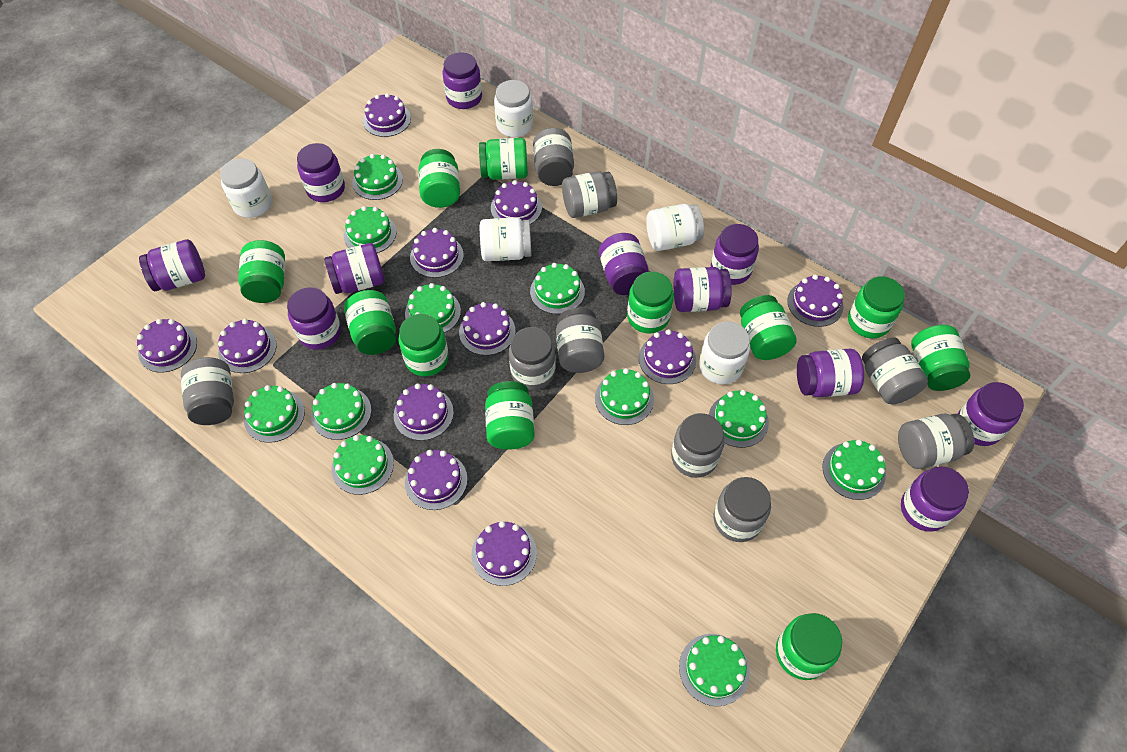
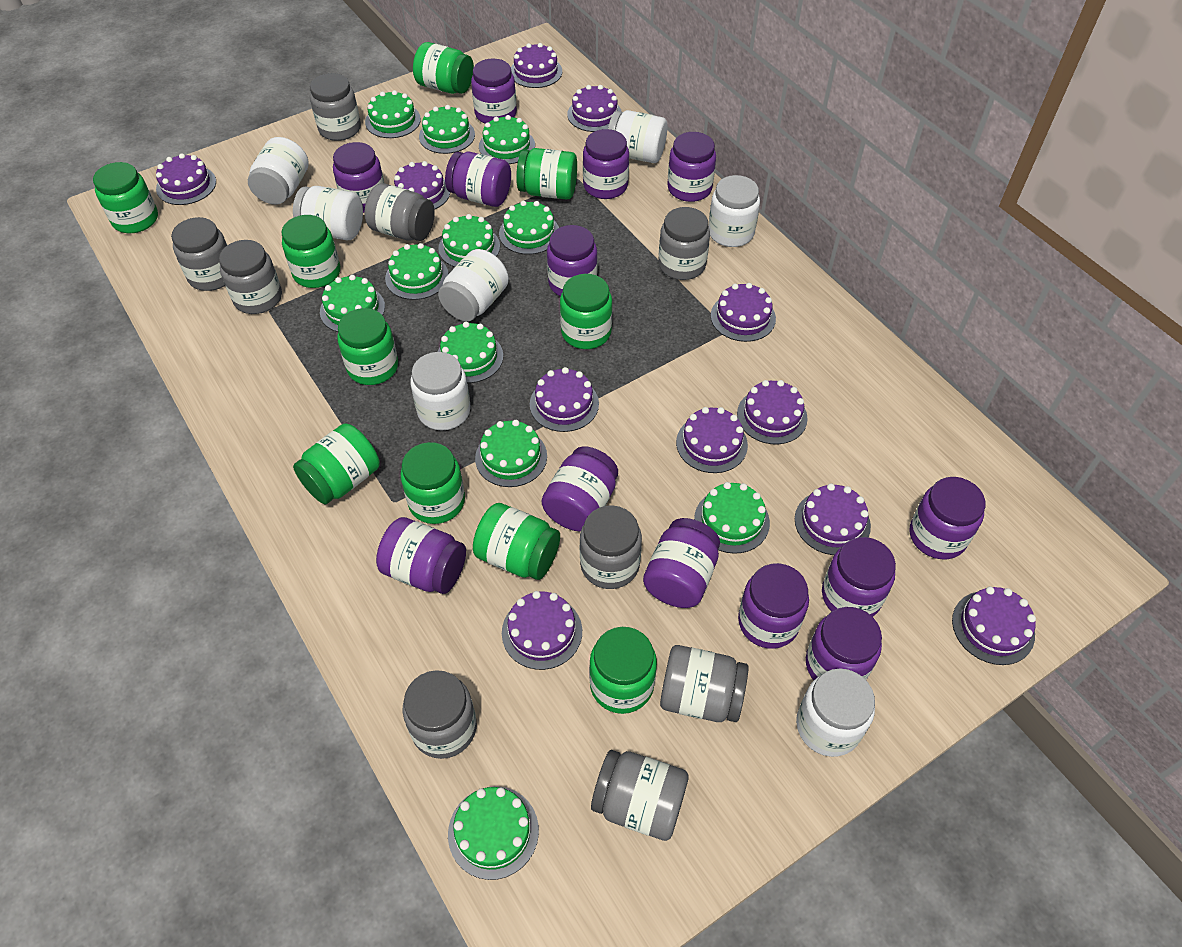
green jar: [238,240,285,303] [344,290,396,355] [398,314,449,376] [418,149,460,208] [479,138,528,180] [485,381,535,450] [627,272,674,334] [740,295,797,360] [776,613,842,680] [848,276,905,338] [911,325,971,391] = 11 -> [93,162,158,233] [282,215,340,288] [293,423,380,504] [337,308,398,385] [401,442,465,524] [413,42,474,94] [473,503,560,580] [516,148,577,199] [560,274,612,349] [589,627,657,714] = 10
purple jar: [139,239,205,292] [287,287,341,350] [297,143,345,202] [324,243,385,294] [442,52,482,109] [599,233,648,295] [673,267,732,312] [711,224,759,285] [797,349,864,397] [901,466,969,532] [958,382,1024,446] = 11 -> [333,142,384,213] [376,517,466,594] [445,152,511,207] [471,59,517,124] [542,446,618,531] [547,225,597,296] [583,129,629,199] [643,518,720,608] [667,132,716,202] [738,563,809,649] [806,607,882,680] [822,537,896,617] [910,477,986,559] = 13
white jar: [220,158,272,218] [480,218,531,261] [494,80,533,137] [646,204,704,251] [699,321,750,384] = 5 -> [248,137,309,205] [293,186,363,240] [411,352,471,430] [438,249,509,322] [608,110,667,163] [708,175,760,247] [796,669,875,757] = 7

